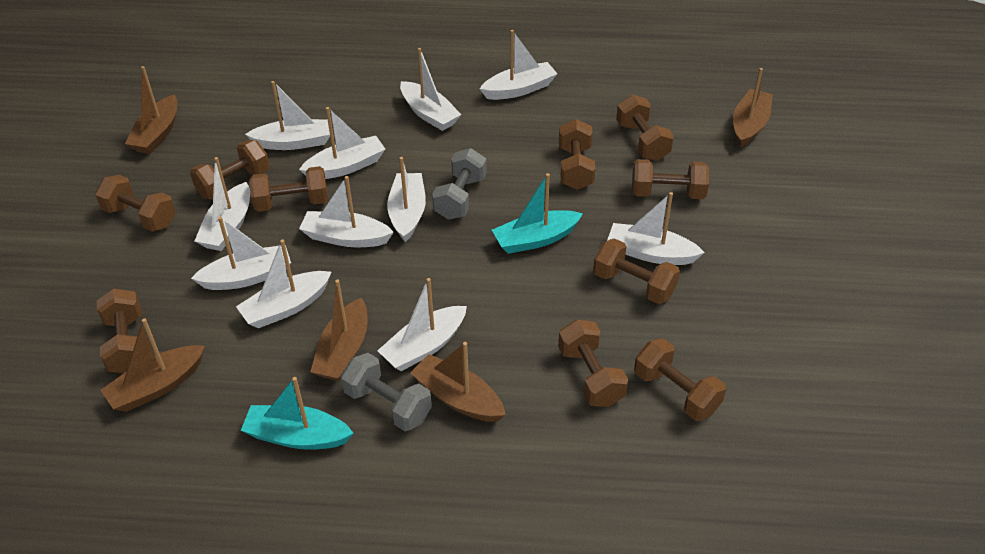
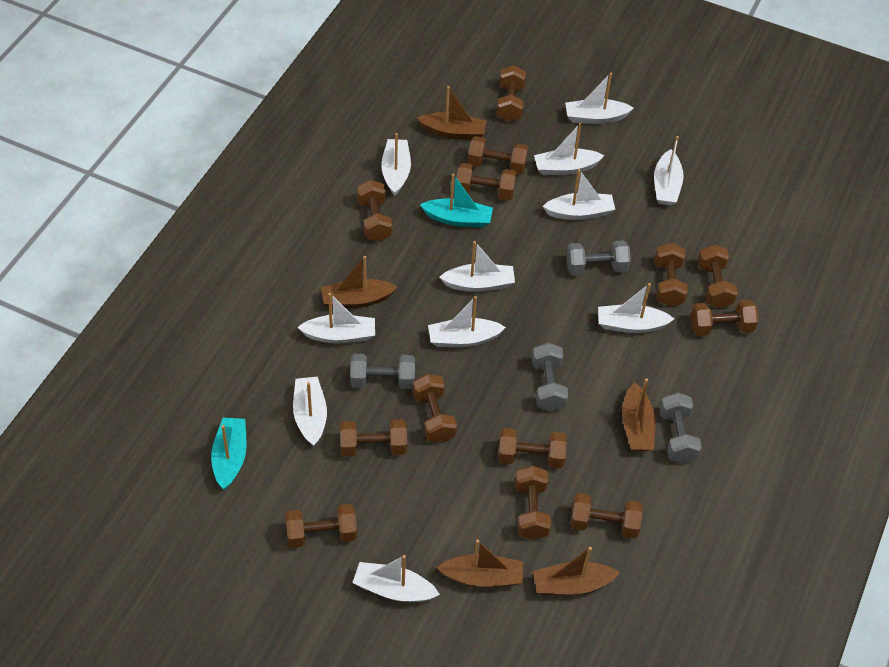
brown dumbbell: [95,175,176,232] [96,289,142,373] [190,140,270,200] [249,166,328,212] [558,319,628,407] [559,119,595,190] [593,238,680,304] [616,95,674,161] [632,159,709,199] [634,338,726,421] = 10 -> [285,504,357,548] [340,419,407,457] [357,180,392,241] [413,374,457,443] [457,163,516,200] [468,136,528,174] [497,65,526,122] [498,428,567,468] [515,465,551,540] [571,493,643,538] [655,243,688,307] [691,300,759,336] [698,244,738,309] = 13
grey dumbbell: [341,353,432,431] [432,148,487,220] = 2 -> [350,354,415,389] [532,343,568,411] [566,240,631,275] [660,392,702,463] = 4

